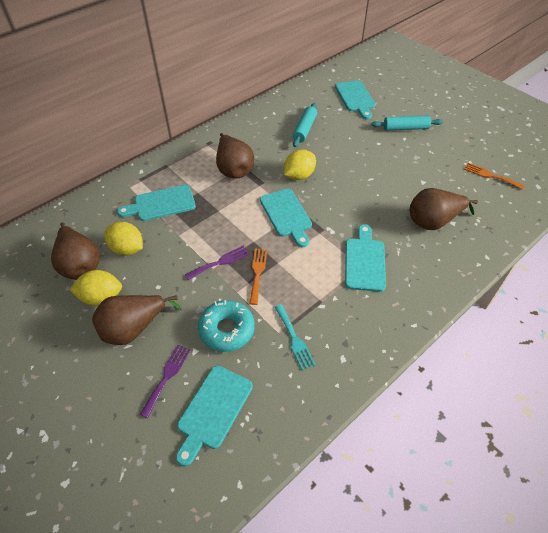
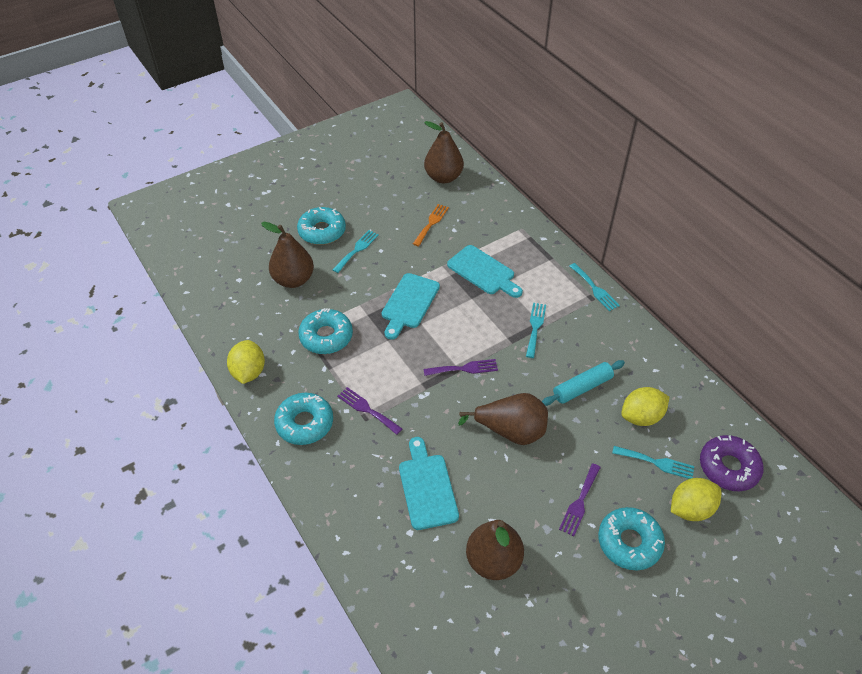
orange fork: [249,248,267,305] [464,163,525,190] = 2 -> [413,204,449,246] = 1
purple donut: none = 0 -> [700,435,764,491] = 1
purple fork: [140,345,190,418] [185,246,250,280] = 2 -> [337,387,402,435] [423,359,498,376] [559,463,601,536] = 3
turquoise cutting board: [117,185,196,221] [176,366,253,466] [260,189,312,247] [335,80,376,119] [345,224,386,292] = 5 -> [382,273,440,340] [399,437,459,530] [447,245,523,298] = 3
turquoise donut: [198,300,255,352] = 1 -> [274,393,333,445] [297,207,346,245] [298,308,353,354] [598,507,665,570] = 4
turquoise fork: [274,304,316,370] = 1 -> [333,230,379,273] [526,303,546,358] [570,263,620,311] [612,446,694,479] = 4
turquoise rolling pin: [293,103,317,147] [371,116,443,131] = 2 -> [542,360,625,406] = 1

